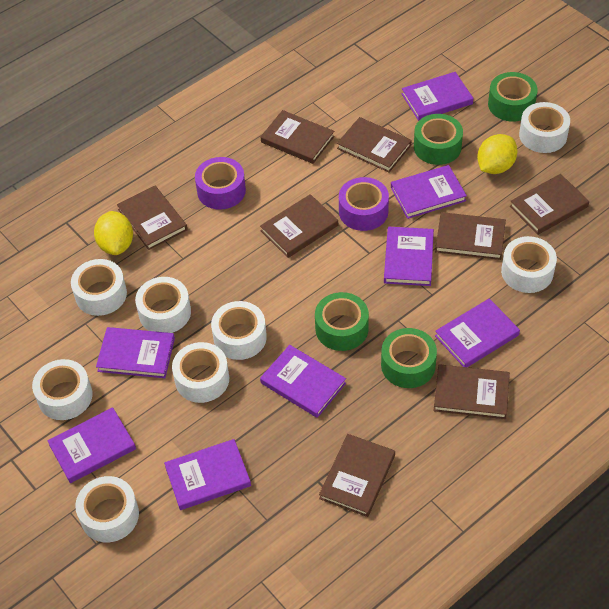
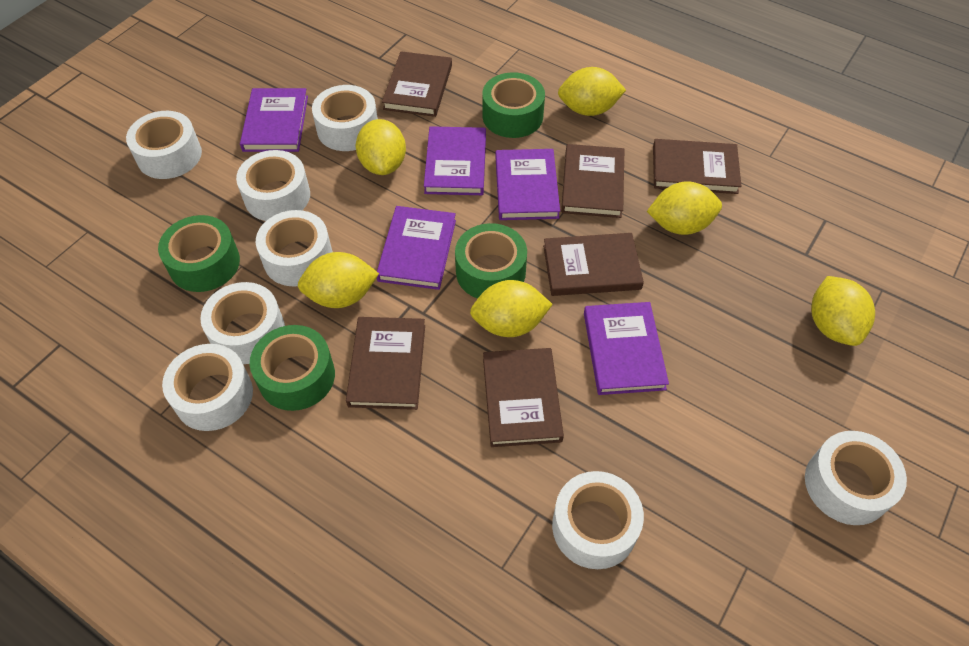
brown book: [117,186,188,250] [260,194,338,258] [261,110,335,164] [319,434,395,517] [337,117,412,173] [434,364,510,419] [435,212,506,260] [510,174,589,234] = 8 -> [346,317,425,410] [382,51,452,117] [483,348,564,447] [543,233,644,296] [561,144,624,218] [653,139,741,194] = 6
purple book: [48,407,136,483] [96,327,175,378] [164,439,251,510] [260,345,346,418] [384,227,434,286] [391,165,467,219] [401,72,474,121] [435,298,520,367] = 8 -> [240,88,308,152] [377,206,456,290] [424,126,486,195] [496,149,560,220] [584,302,669,395] = 5
purple tape: [195,157,246,210] [339,177,389,231] = 2 -> none = 0
yellow lemon: [94,211,133,255] [477,134,518,174] = 2 -> [298,252,379,308] [356,119,406,175] [470,280,553,337] [558,67,626,116] [647,181,722,235] [811,276,875,346] = 6

